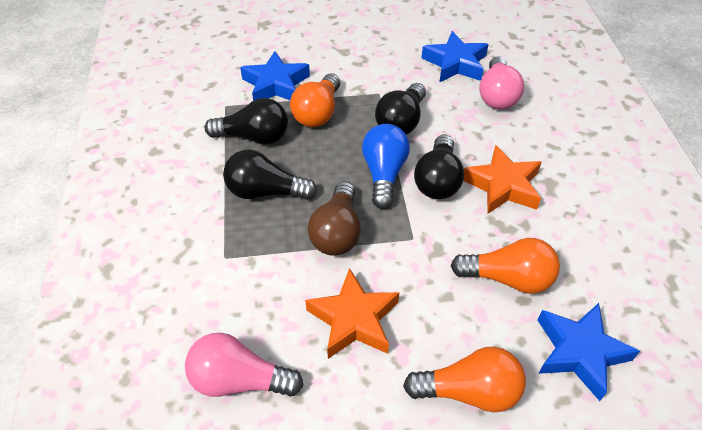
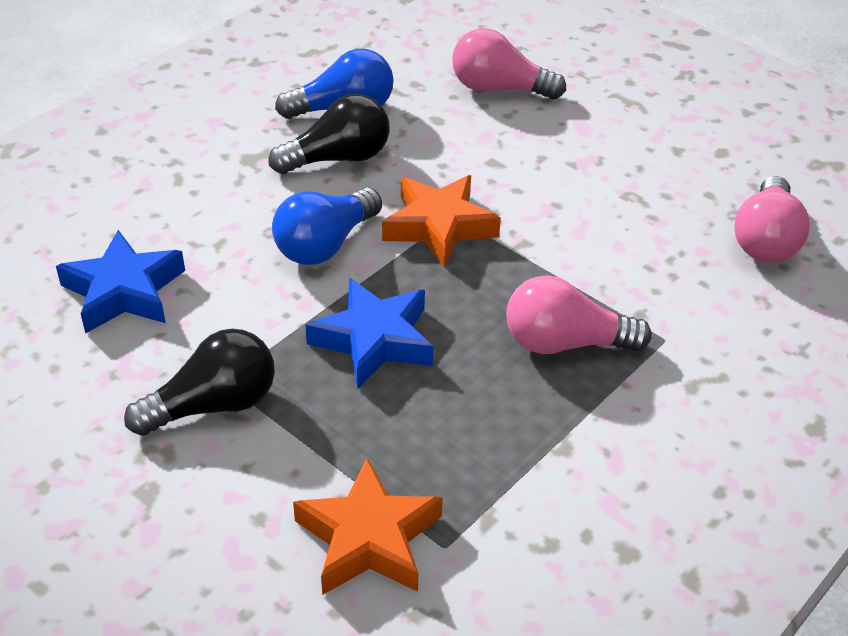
black light bulb: [205,98,288,145] [223,150,317,200] [375,83,426,135] [414,134,464,199] = 4 -> [124,329,275,436] [269,94,389,174] = 2
blue light bulb: [362,124,410,209] = 1 -> [272,188,382,265] [275,49,393,119] = 2
blue star: [240,51,310,101] [421,31,489,82] [538,303,640,401] = 3 -> [56,230,185,334] [305,278,433,389] = 2
brown light bulb: [307,181,361,256] = 1 -> none = 0
orange light bulb: [290,74,340,127] [403,347,526,413] [451,238,560,294] = 3 -> none = 0
pink light bulb: [185,333,303,397] [479,56,524,109] = 2 -> [452,28,566,99] [506,275,652,354] [734,176,810,263] = 3

